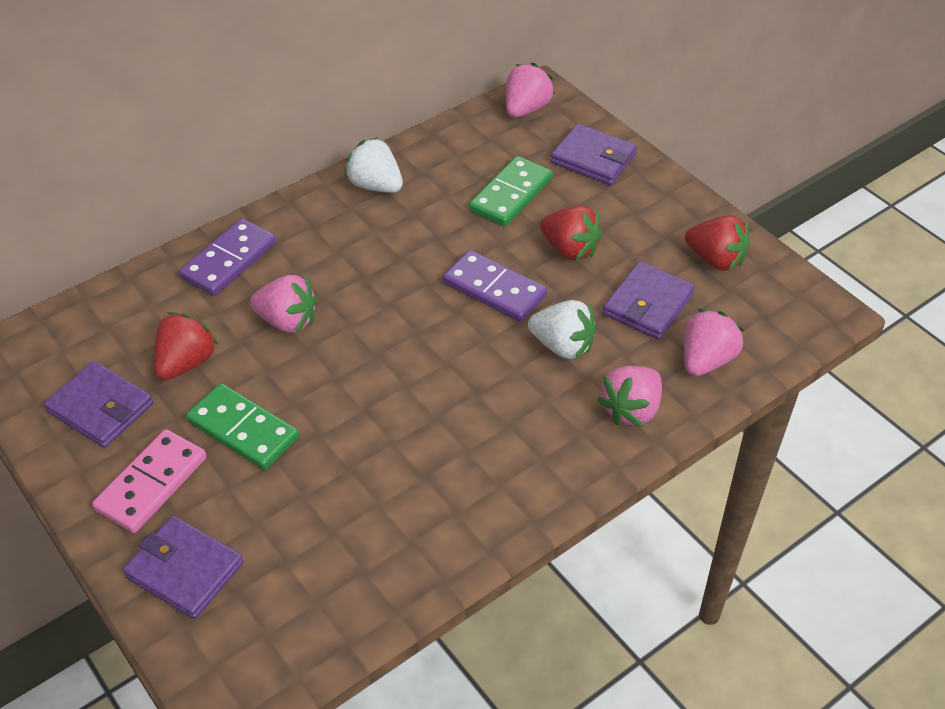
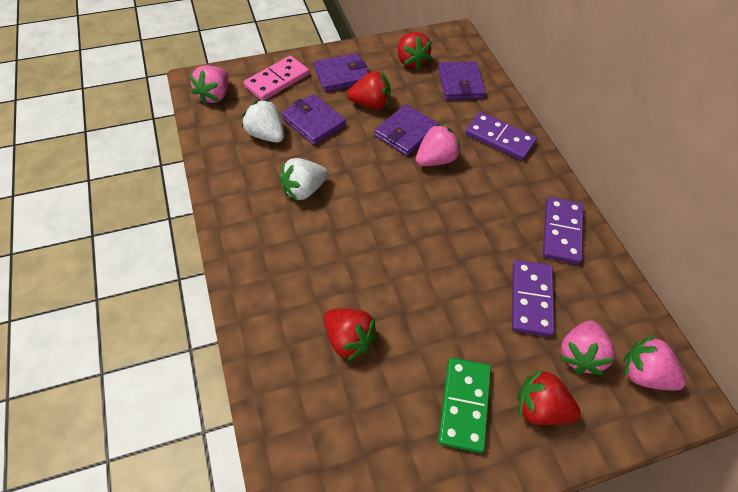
green domino: [186,383,299,470] [469,156,553,227] = 2 -> [438,358,491,453] = 1
purple domino: [179,219,276,296] [443,250,547,322] = 2 -> [465,112,537,161] [512,260,554,337] [543,197,583,264] = 3
red strawberry: [154,312,218,380] [540,205,603,260] [685,215,750,271] = 3 -> [324,309,378,361] [347,71,391,109] [398,32,432,70] [517,369,581,425] = 4

